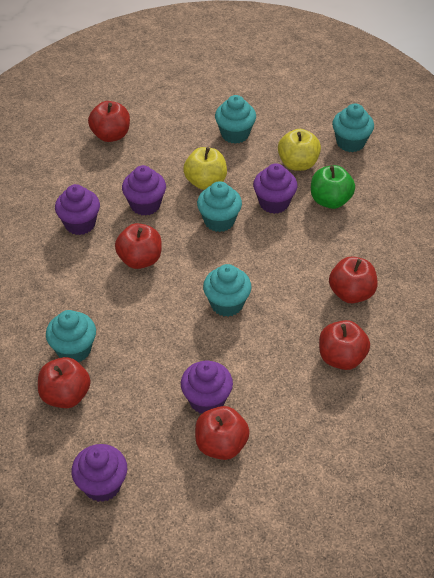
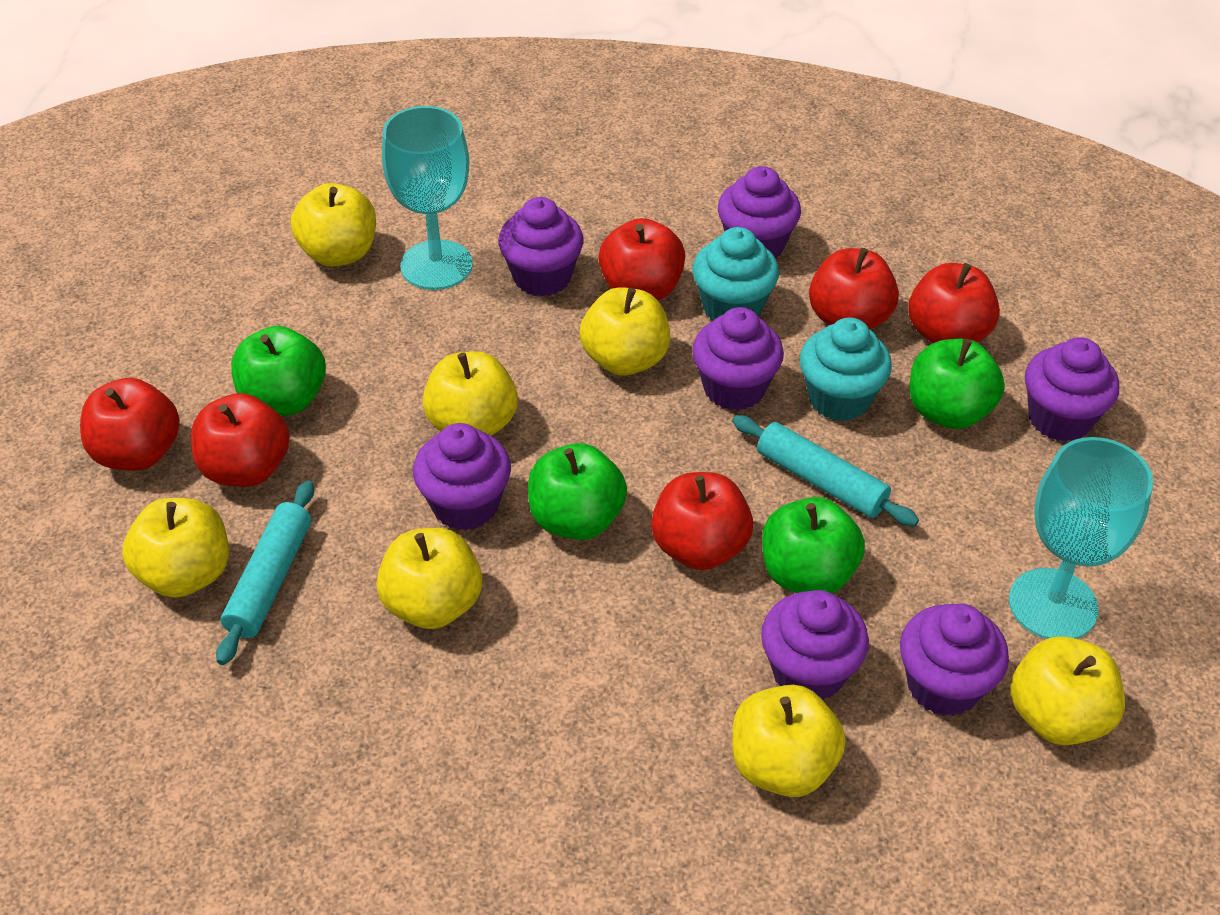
green apple: [311,165,355,209] = 1 -> [231,326,326,416] [528,443,627,540] [762,497,865,593] [909,339,1005,429] = 4
purple cupcake: [55,184,100,235] [71,444,127,502] [122,165,166,216] [181,360,233,414] [253,163,297,214] = 5 -> [413,423,511,530] [498,197,583,297] [692,307,784,411] [718,166,801,259] [761,590,869,700] [900,603,1009,716] [1025,337,1119,442] = 7
turquoise cupcake: [46,310,96,362] [197,181,242,232] [203,264,252,317] [215,95,256,144] [332,103,374,152] = 5 -> [692,227,779,320] [800,318,892,421] = 2
turquoise goblet: none = 0 -> [382,106,473,290] [1009,437,1153,639] = 2
turquoise rolling pin: none = 0 -> [216,481,314,665] [732,415,919,526] = 2
yellow apple: [183,147,227,190] [278,129,321,171] = 2 -> [122,498,229,598] [291,183,376,267] [376,528,482,629] [422,351,518,436] [580,287,670,376] [732,685,846,797] [1010,636,1125,745] = 7

